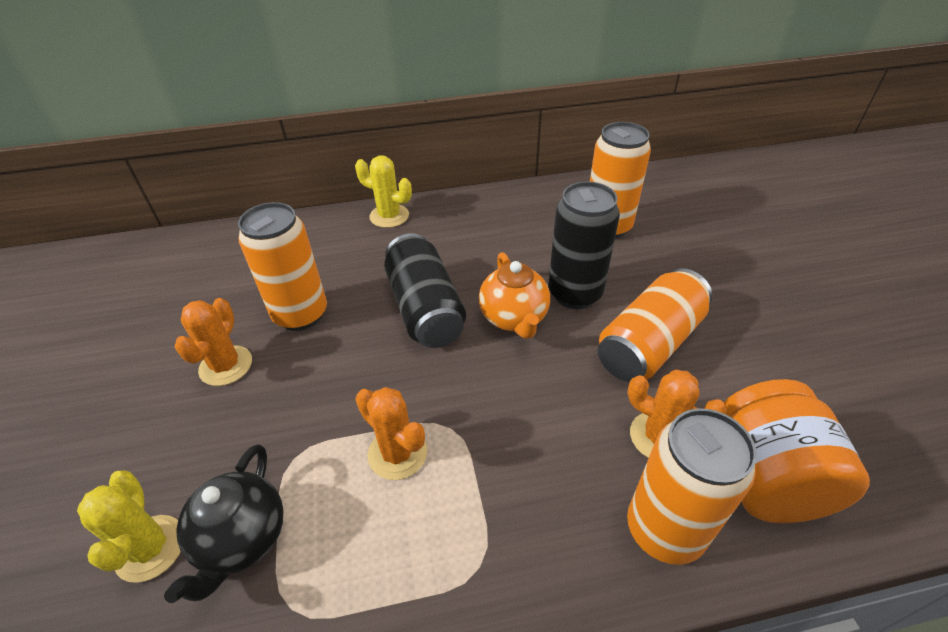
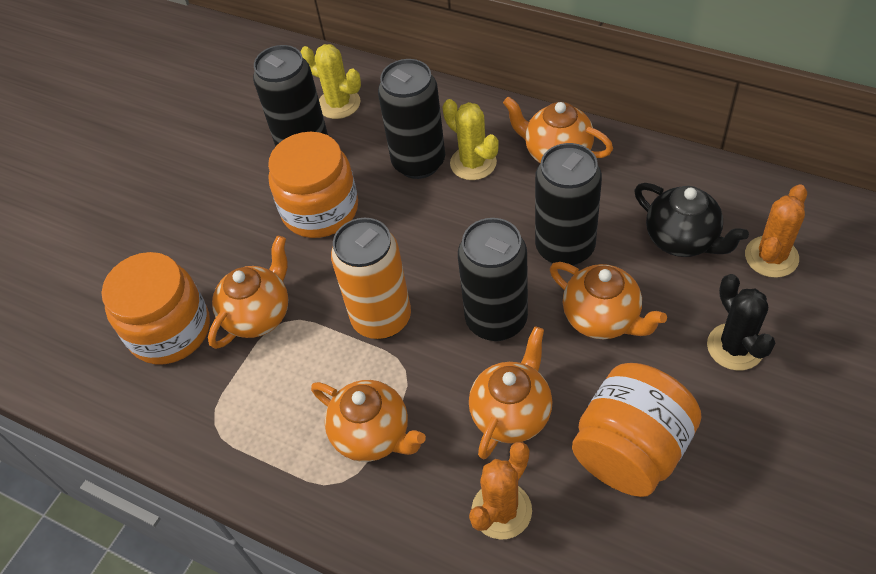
black cactus: none = 0 -> [707,274,775,371] = 1
black can: [384,233,466,348] [548,181,620,309] = 2 -> [253,45,328,147] [378,59,445,179] [458,218,528,341] [535,143,602,266] = 4
orange cactus: [174,298,252,386] [355,387,427,480] [628,370,727,458] = 3 -> [469,442,532,540] [745,184,807,278] = 2
orange can: [238,202,327,331] [590,122,651,239] [598,268,713,382] [627,408,757,565] = 4 -> [331,218,411,339] = 1
orange jar: [724,379,870,523] = 1 -> [102,252,210,365] [268,132,358,238] [572,363,702,497] = 3
orange teapot: [479,252,550,339] = 1 -> [208,236,289,349] [311,380,426,462] [469,326,553,459] [503,97,613,163] [550,262,667,339] = 5

